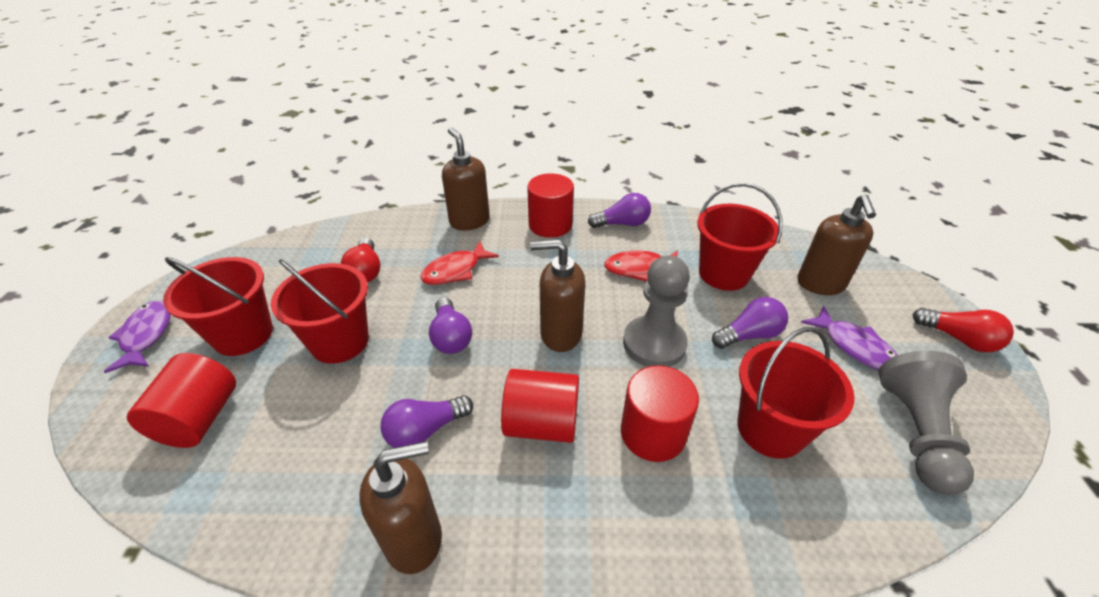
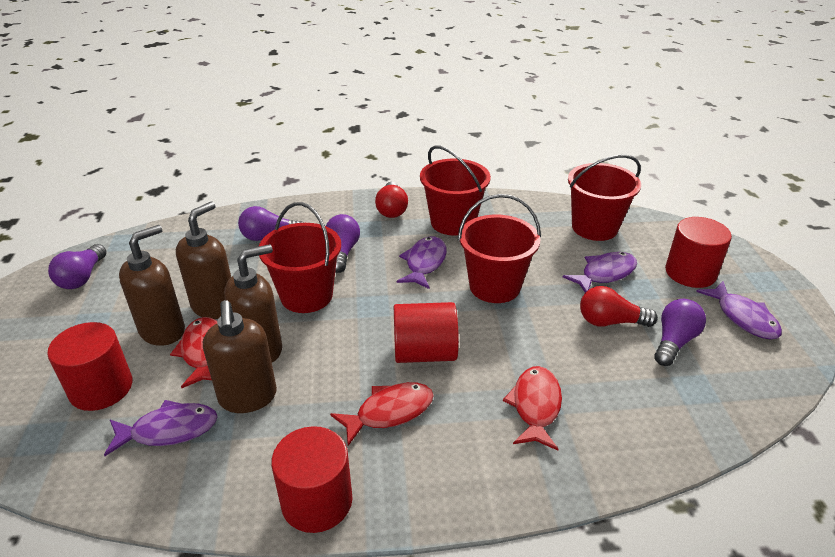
grey pawn: [623,255,690,367] [879,351,974,495] = 2 -> none = 0
purple fish: [104,301,171,373] [801,306,897,370] = 2 -> [104,400,218,456] [397,237,447,289] [563,252,637,292] [696,281,782,339] = 4
red fish: [420,241,499,285] [604,250,678,281] = 2 -> [170,317,217,389] [330,382,434,446] [503,366,562,450] = 3

